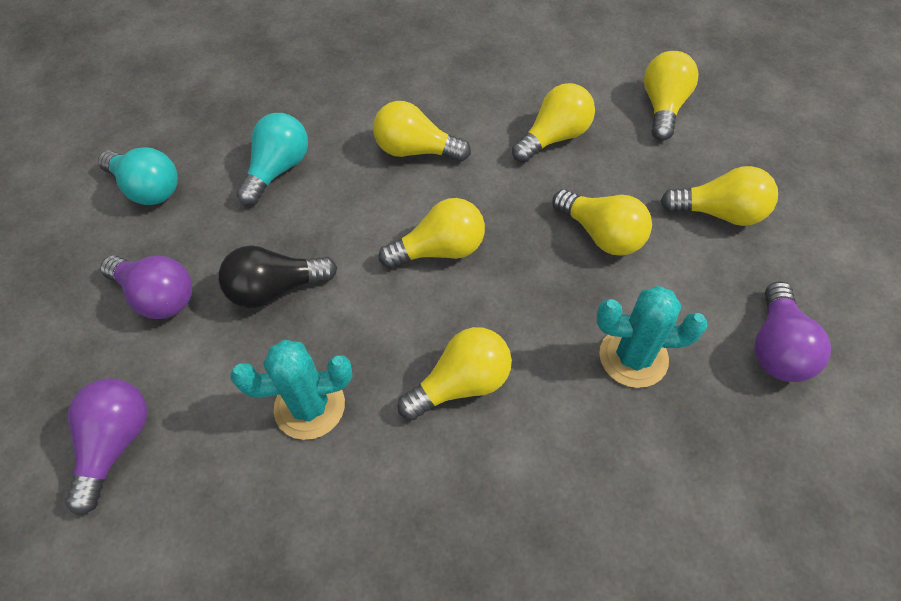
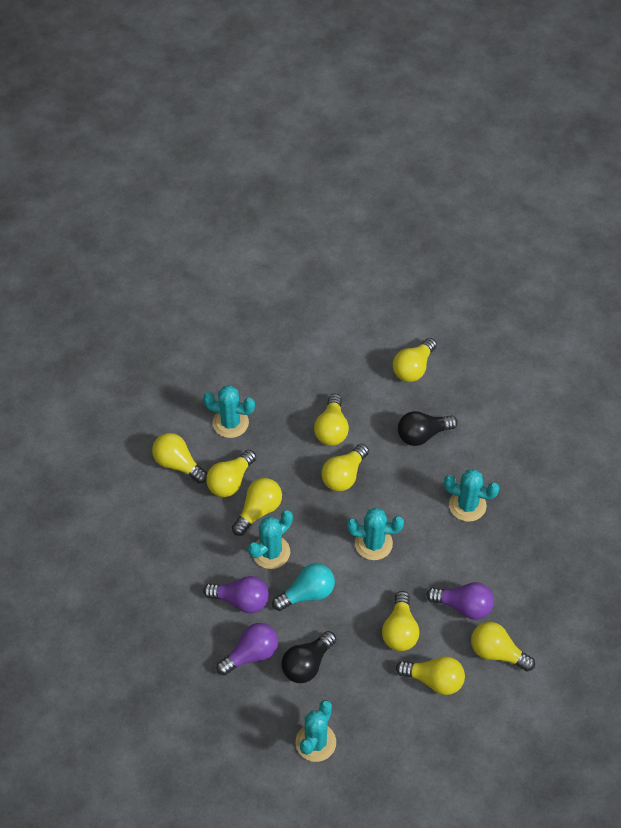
black light bulb: [219,245,337,309] = 1 -> [281,631,336,683] [398,411,458,446] = 2
turquoise cactus: [230,340,353,440] [597,286,708,388] = 2 -> [203,385,255,438] [248,510,293,569] [296,700,336,762] [347,508,404,560] [444,469,500,522] = 5
turquoise light bulb: [98,147,178,205] [236,113,308,206] = 2 -> [272,563,335,611] = 1
yellow light bulb: [373,101,471,162] [379,198,485,268] [397,327,512,420] [512,83,595,163] [552,189,652,256] [644,51,698,141] [660,166,778,226] = 7 -> [152,433,207,484] [206,450,256,497] [232,478,282,536] [314,394,349,446] [321,444,369,491] [382,591,419,651] [393,338,437,382] [396,656,465,695] [471,622,535,672] = 9

